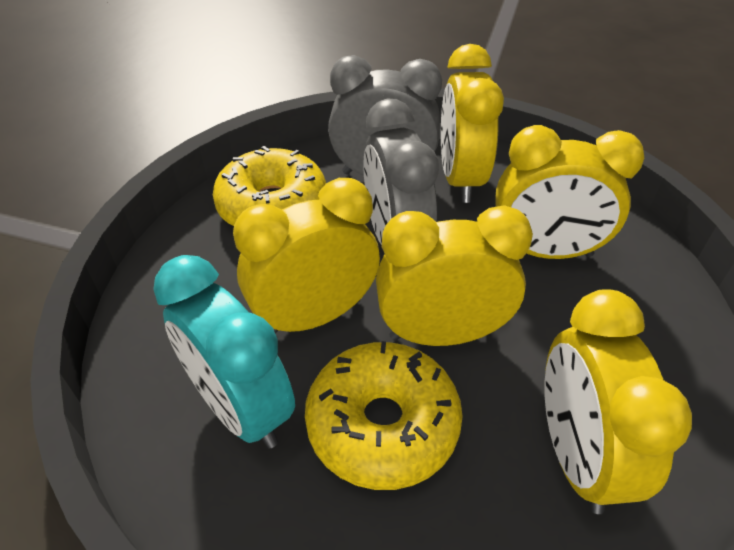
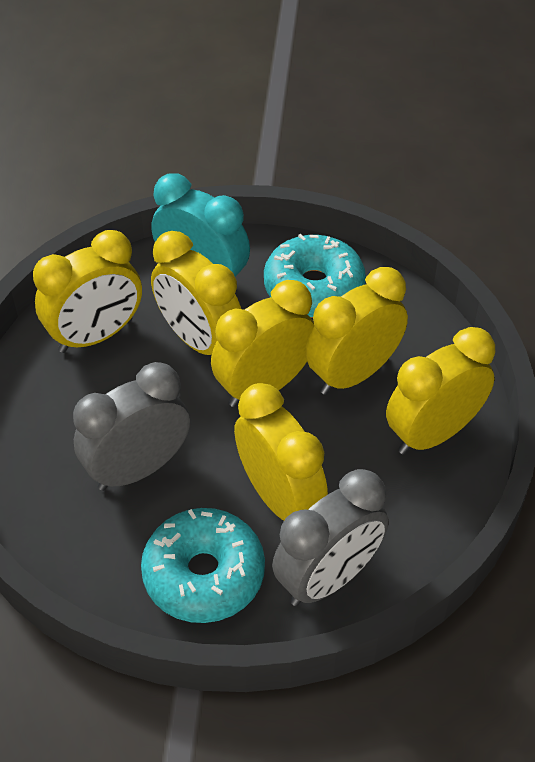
turquoise donut: none = 0 -> [141,508,265,623] [264,234,366,318] = 2
yellow clock: [233,178,380,334] [376,205,533,346] [441,44,504,203] [495,125,644,259] [545,289,692,514] = 5 -> [33,230,142,353] [151,231,241,355] [211,280,314,407] [234,383,328,520] [305,267,408,395] [386,327,495,455] = 6
yellow donut: [213,146,326,226] [305,341,463,490] = 2 -> none = 0

